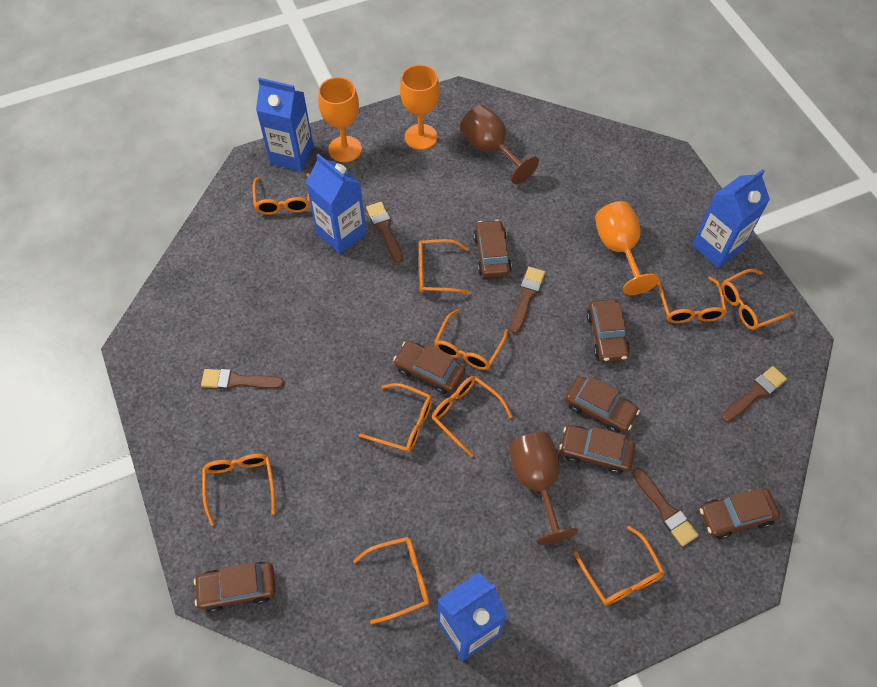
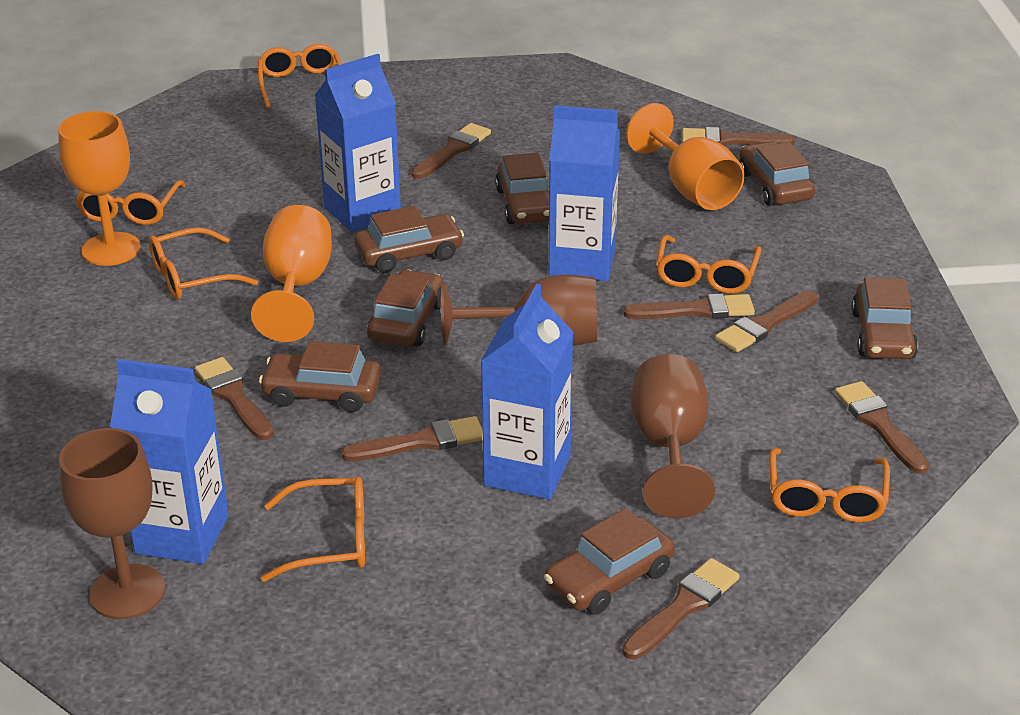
brown brush: [201,369,285,389] [366,202,403,263] [510,267,545,334] [632,468,699,546] [722,366,787,422] = 5 -> [195,357,274,440] [341,416,483,461] [411,123,491,179] [622,558,740,659] [623,293,755,319] [682,127,795,146] [715,291,818,352] [835,381,929,474] = 8
brown goblet: [460,105,539,184] [509,432,579,545] = 2 -> [59,428,165,619] [441,274,597,346] [631,354,715,518] = 3
orange glasses: [202,454,275,526] [252,173,310,215] [353,537,429,624] [359,383,433,453] [419,239,471,294] [432,376,513,457] [434,309,508,370] [574,526,665,605] [658,276,727,323] [721,269,794,330] = 10 -> [75,180,186,225] [149,227,258,300] [258,44,342,109] [261,477,365,582] [656,235,761,294] [769,448,890,522] = 6

